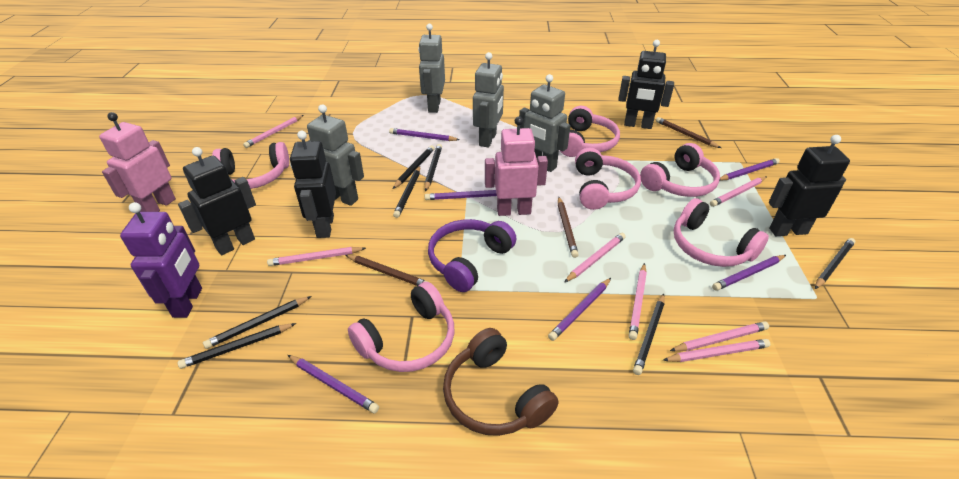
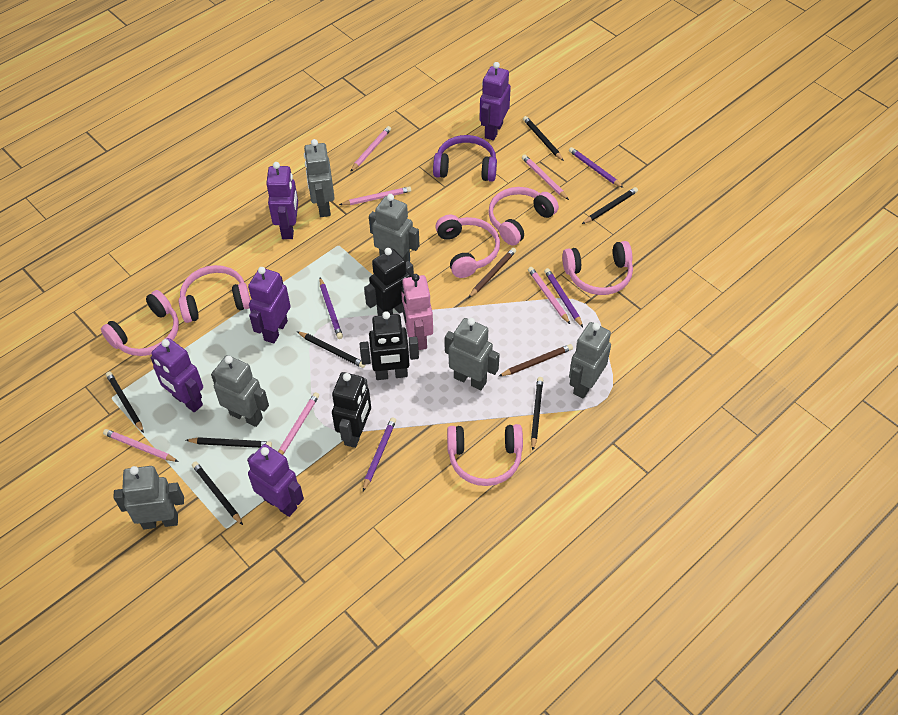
black robot: [178,147,256,255] [290,131,336,238] [618,40,674,129] [769,135,850,236] = 4 -> [332,372,371,448] [359,311,419,380] [364,248,414,316] = 3
brown headphones: [443,328,558,436] = 1 -> none = 0
brown pencil: [346,255,428,286] [558,197,579,258] [656,117,721,148] = 3 -> [468,248,516,298] [499,344,573,376] = 2
grey robot: [307,104,364,206] [418,24,445,113] [473,52,504,147] [519,74,570,172] = 4 -> [113,466,184,529] [211,355,269,427] [304,139,335,217] [369,194,420,262] [445,318,500,390] [569,322,611,399] = 6
pink pencil: [243,115,303,148] [267,247,366,266] [564,233,626,282] [629,263,647,340] [663,339,770,362] [670,321,769,351] [710,177,766,207] = 7 -> [103,429,179,462] [278,392,319,455] [339,186,411,205] [350,126,391,172] [522,154,569,200] [528,267,570,324] = 6
pink robot: [99,112,176,212] [485,117,548,216] = 2 -> [401,274,433,350] = 1
purple pencil: [288,355,379,413] [389,128,460,141] [425,190,497,200] [548,278,611,341] [712,255,786,291] [720,158,780,181] = 6 -> [319,278,343,339] [363,417,396,491] [544,268,583,327] [569,147,623,188] = 4
purple robot: [120,202,202,318] = 1 -> [150,338,203,412] [247,444,304,517] [248,267,291,344] [266,162,298,239] [479,62,511,140] = 5

